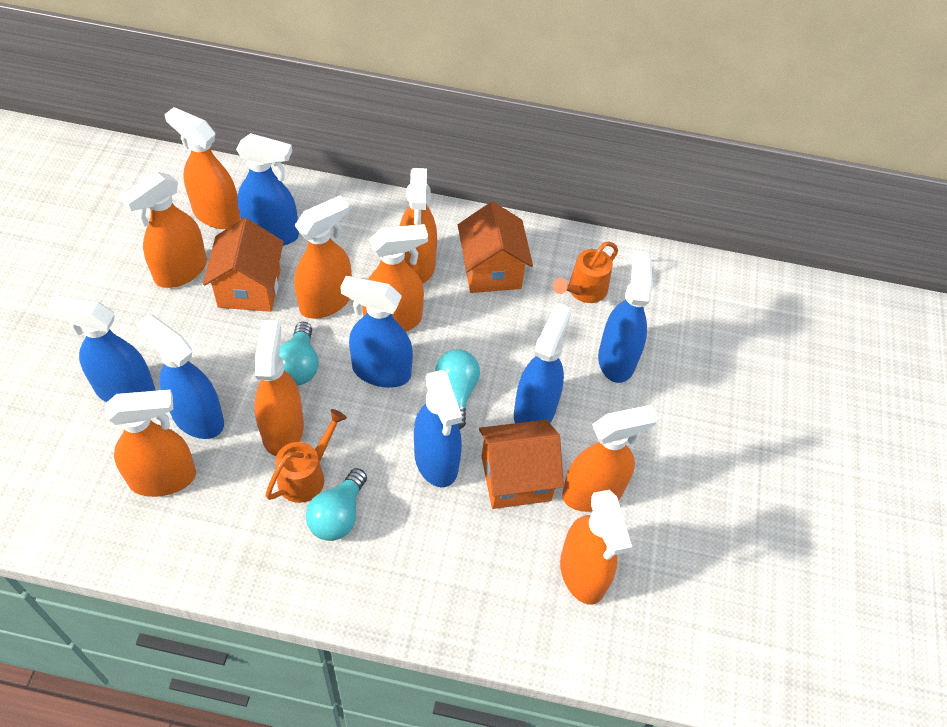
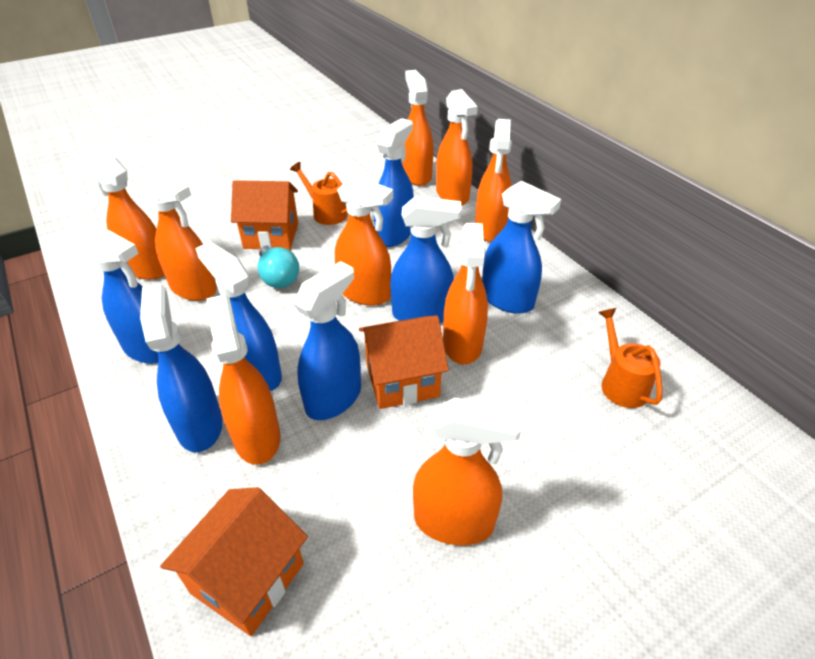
turquoise light bulb: [279,322,319,386] [306,468,367,541] [435,349,480,429] = 3 -> [258,245,299,288] = 1

